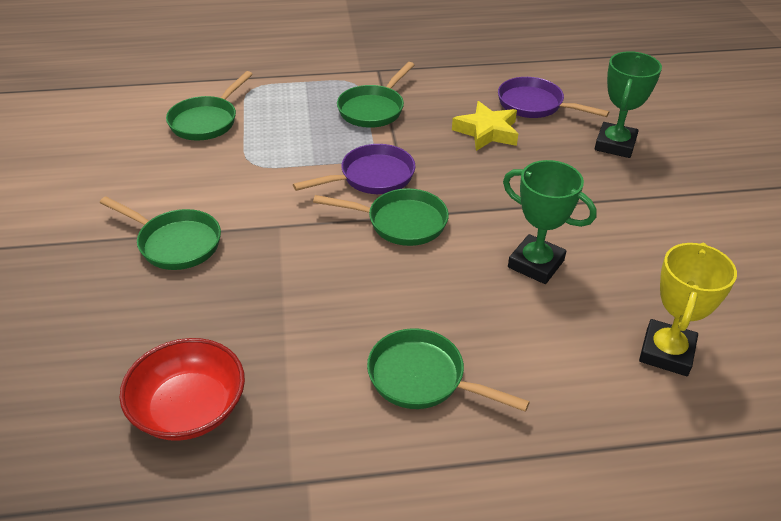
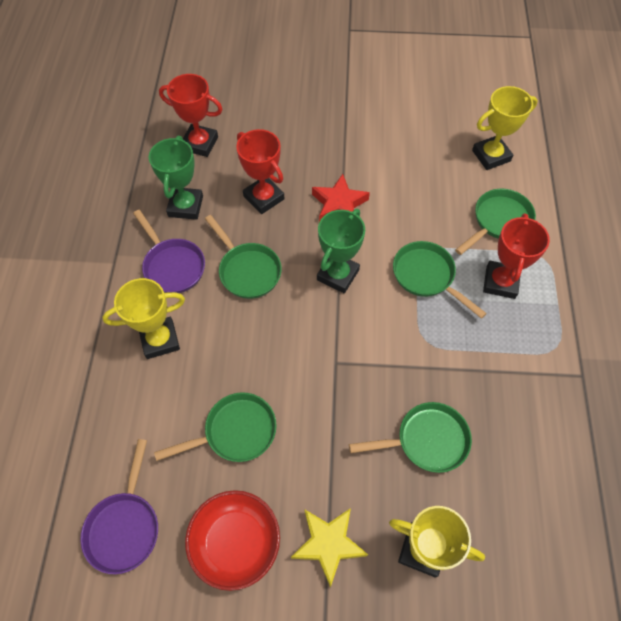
red star: none = 0 -> [312,174,370,222] = 1
red trophy: none = 0 -> [159,74,223,157] [236,129,285,214] [483,213,550,299] = 3
yellow trophy: [639,243,737,376] = 1 -> [102,278,185,359] [389,506,485,578] [472,86,538,170] = 3

